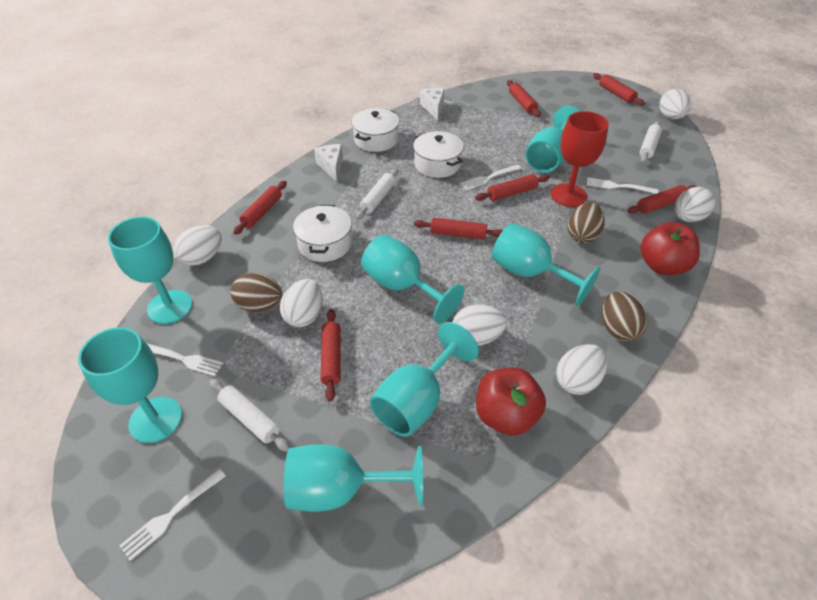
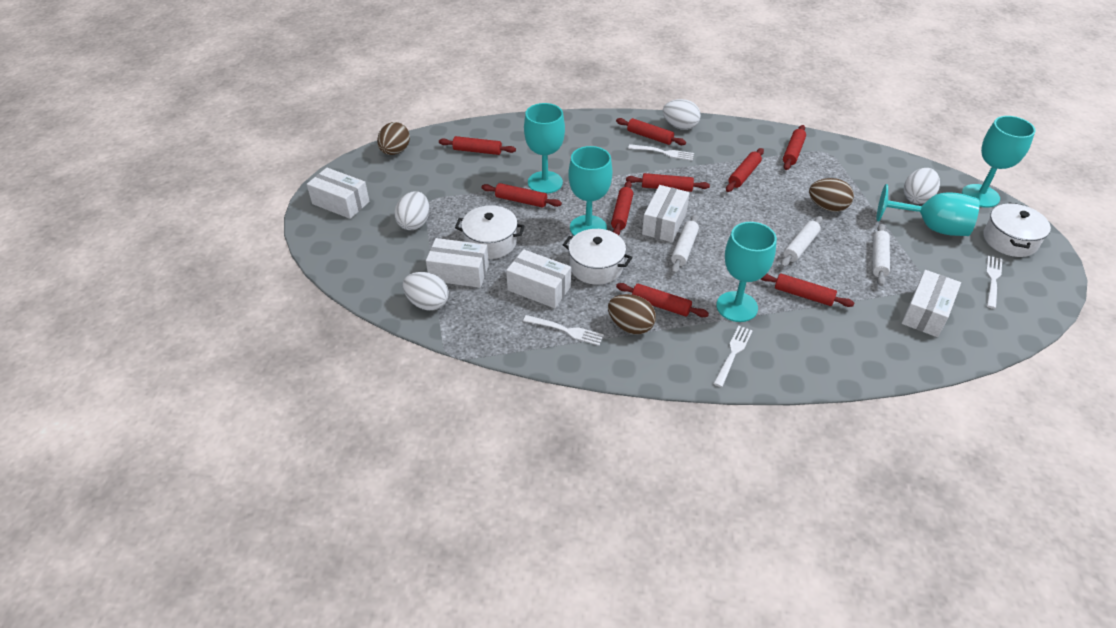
red apple: [476,367,546,436] [640,222,700,275] = 2 -> none = 0
red goblet: [550,111,609,207] = 1 -> none = 0
red rolling pin: [233,181,287,235] [321,309,340,402] [414,218,502,240] [475,174,550,201] [507,80,541,117] [593,73,645,105] [628,185,696,214] = 7 -> [439,136,516,155] [481,183,562,208] [611,181,633,235] [616,118,686,145] [616,283,709,317] [626,173,710,192] [726,148,764,192] [761,274,854,307] [783,125,806,170] = 9
turquoise goblet: [78,327,182,443] [108,217,193,324] [284,444,423,512] [361,234,464,323] [370,322,479,437] [492,223,601,306] [526,106,580,173] = 7 -> [524,103,565,194] [568,146,612,236] [716,222,777,322] [876,184,980,236] [962,116,1035,208] = 5
white box: none = 0 -> [307,168,370,219] [426,238,489,288] [506,249,571,308] [642,185,690,242] [902,270,961,337] = 5
white cheese: [314,144,343,182] [420,88,445,120] = 2 -> none = 0
white egg: [174,225,222,266] [280,279,323,327] [453,305,507,346] [556,344,607,395] [659,89,691,119] [675,187,715,222] = 6 -> [394,191,429,230] [403,272,449,311] [662,99,701,130] [904,168,940,204] = 4

